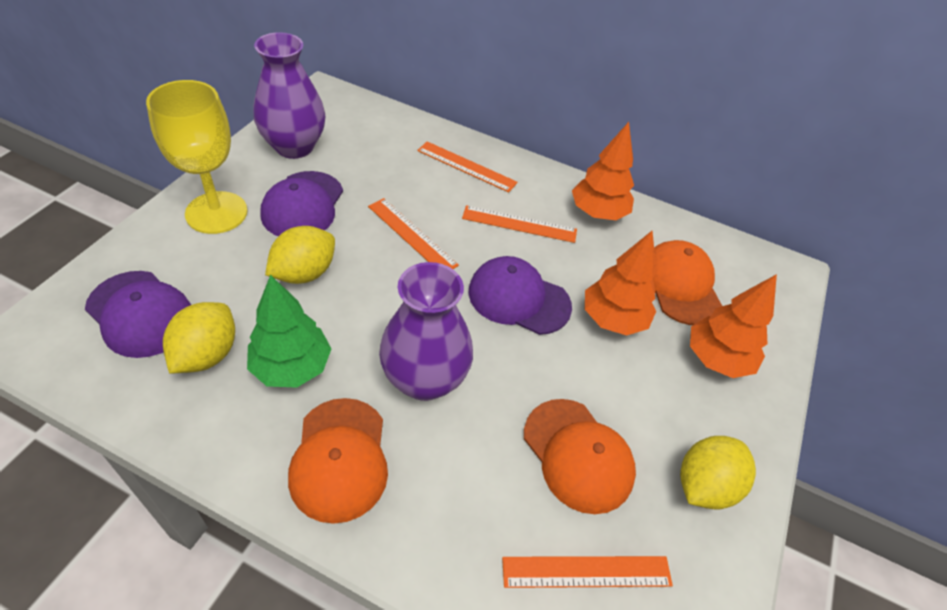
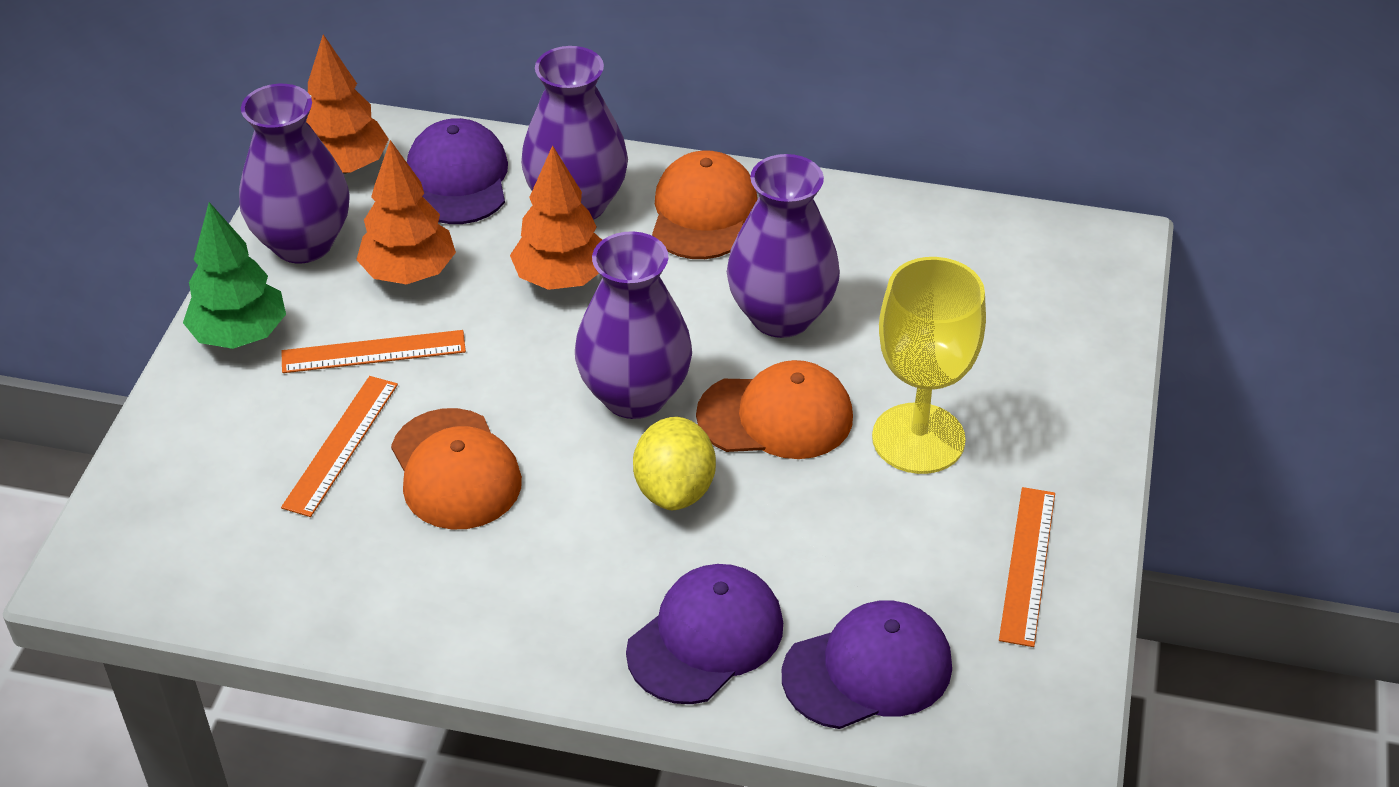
orange ruler: [368,198,459,269] [417,141,518,192] [462,205,577,243] [502,556,673,588] = 4 -> [281,330,466,373] [281,376,398,517] [999,487,1055,647] = 3
purple vase: [253,32,326,159] [379,262,473,401] = 2 -> [239,84,350,263] [521,46,628,220] [575,231,692,419] [727,154,840,338] = 4
yellow lemon: [163,302,235,373] [265,226,335,284] [680,436,756,509] = 3 -> [633,417,716,510] = 1

